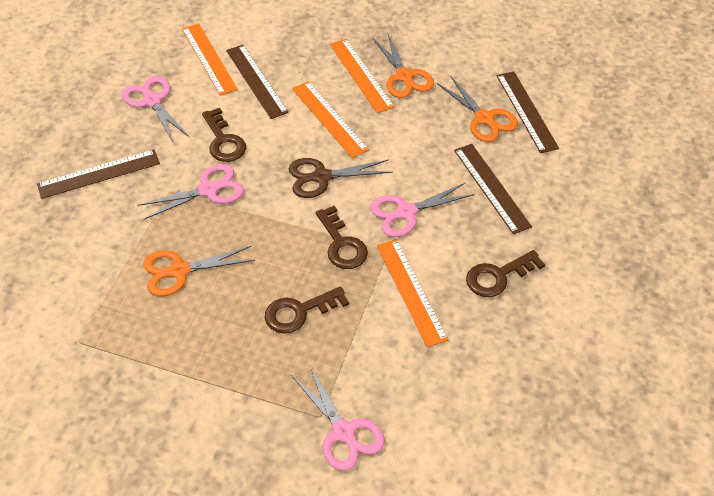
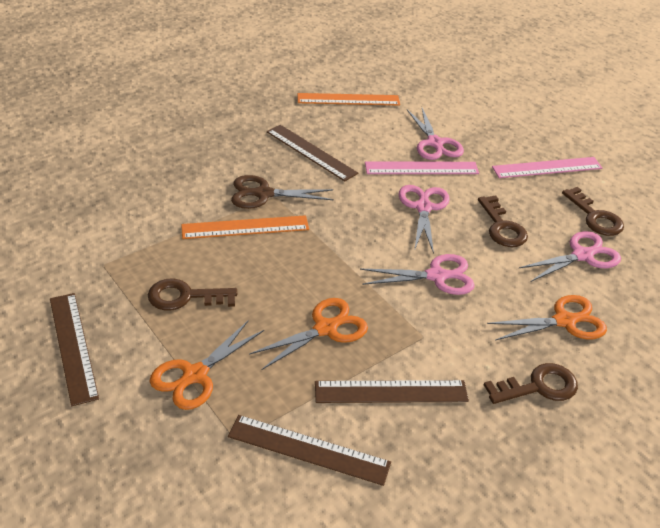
orange ruler: [182,23,238,96] [292,81,369,158] [330,39,395,113] [377,239,449,347] = 4 -> [181,215,309,239] [297,93,400,106] = 2
pink ruler: none = 0 -> [365,162,479,174] [492,157,602,178] = 2

